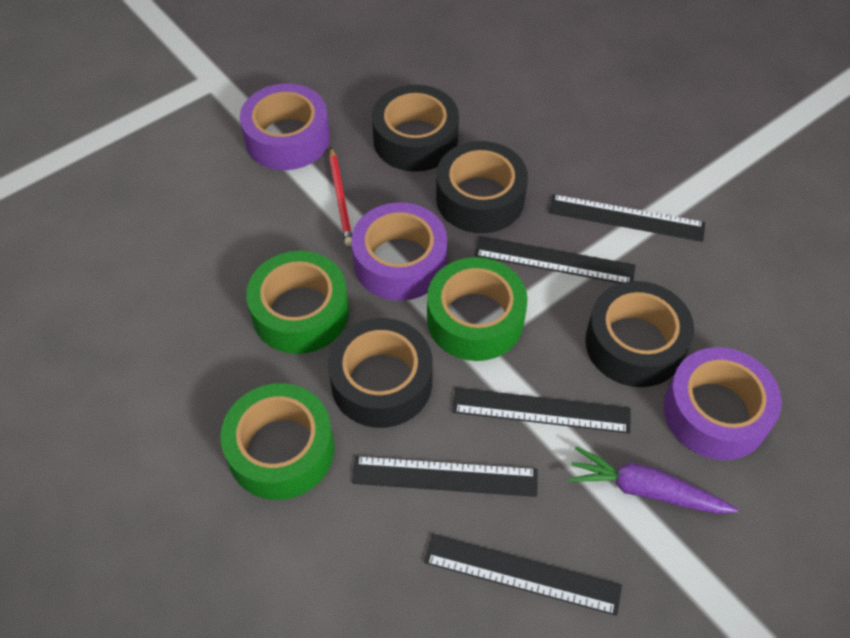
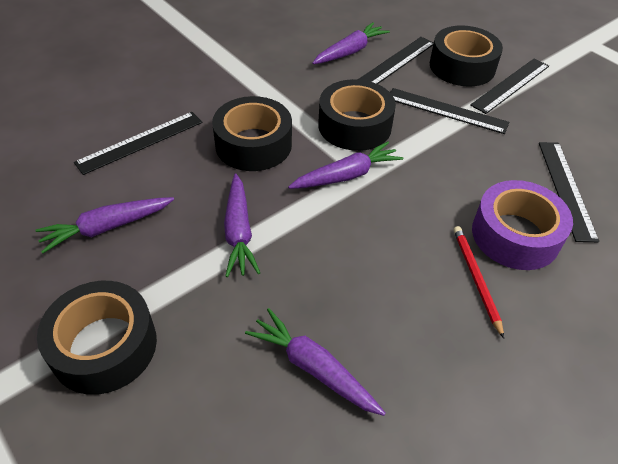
green tape: [220,383,334,500] [246,251,349,354] [427,257,528,361] = 3 -> none = 0
purple carrot: [568,446,738,514] = 1 -> [35,197,174,253] [224,173,260,277] [245,308,386,416] [288,141,403,189] [312,22,390,64] = 5
purple tape: [240,84,330,170] [351,202,447,301] [664,347,782,460] = 3 -> [472,180,573,270] = 1

